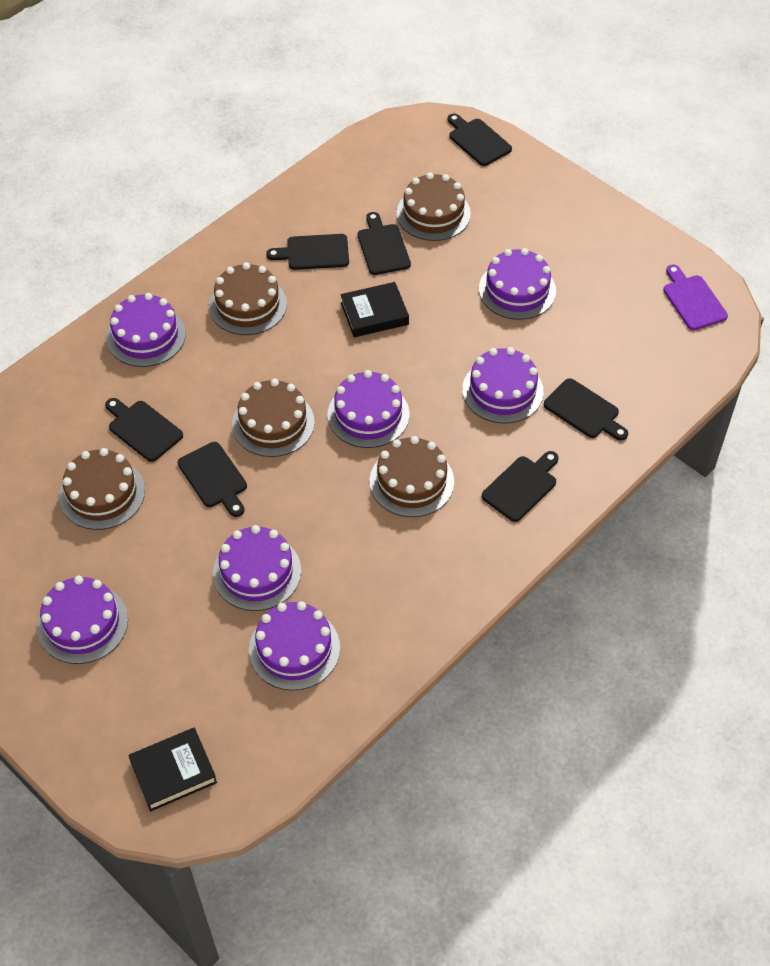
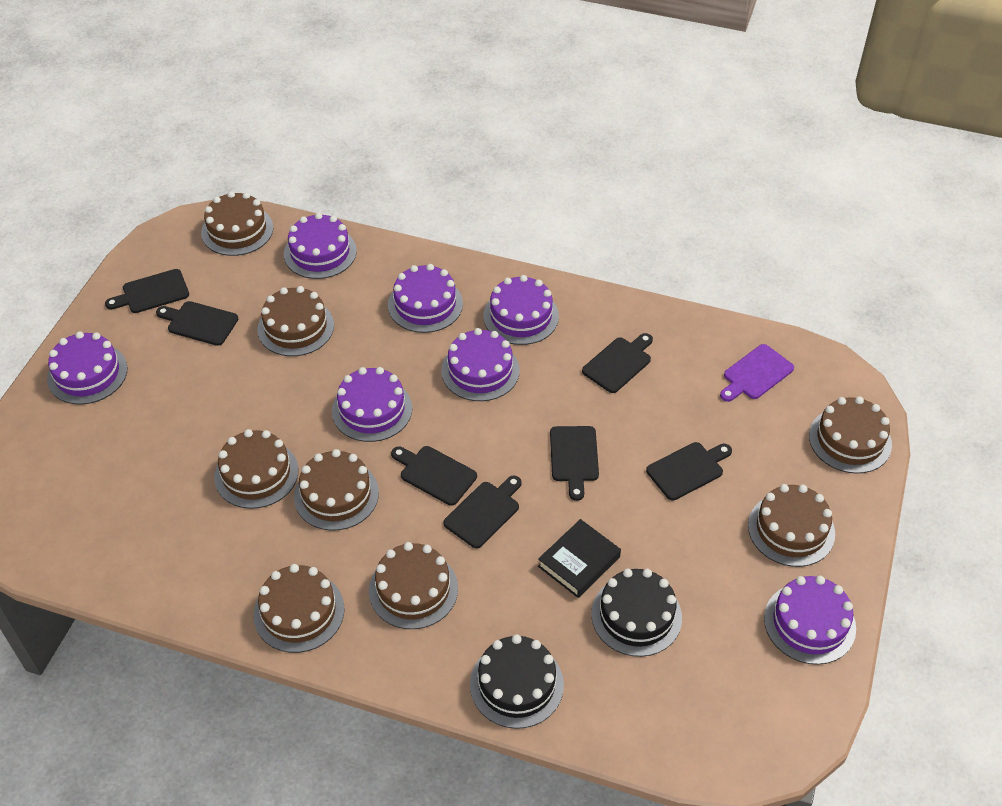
black book: [128,728,217,811] [340,282,409,337] = 2 -> [538,519,621,598] = 1
black cake: none = 0 -> [470,634,564,729] [591,568,682,657] = 2
brown cake: [59,448,145,530] [209,262,287,335] [232,379,315,457] [370,436,454,517] [397,172,471,241] = 5 -> [201,191,273,256] [214,429,298,509] [254,564,345,653] [257,286,334,356] [294,449,379,531] [369,542,458,629] [748,484,835,567] [809,396,892,474] = 8

